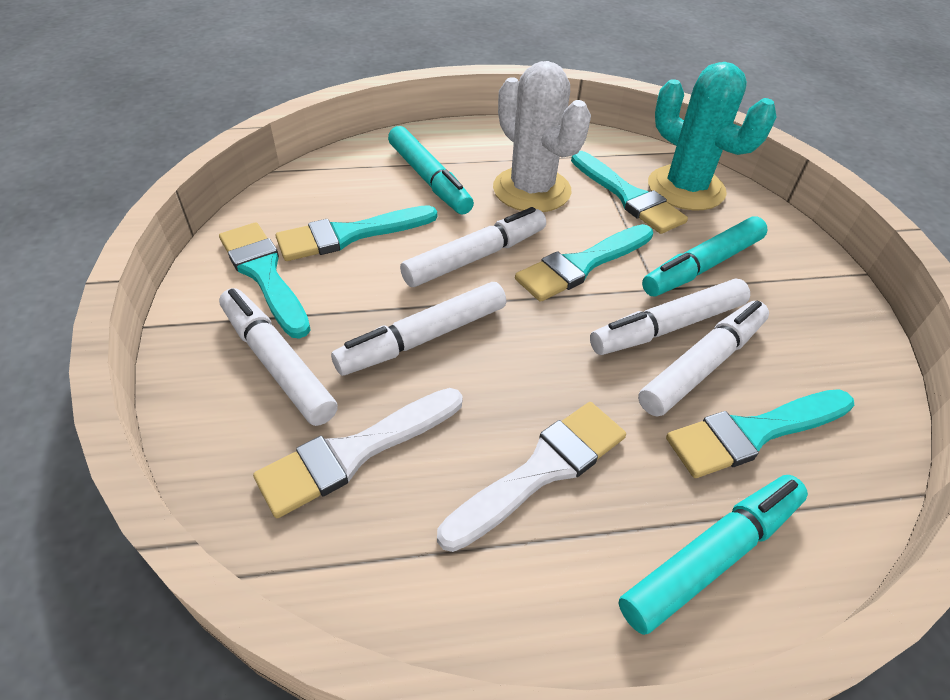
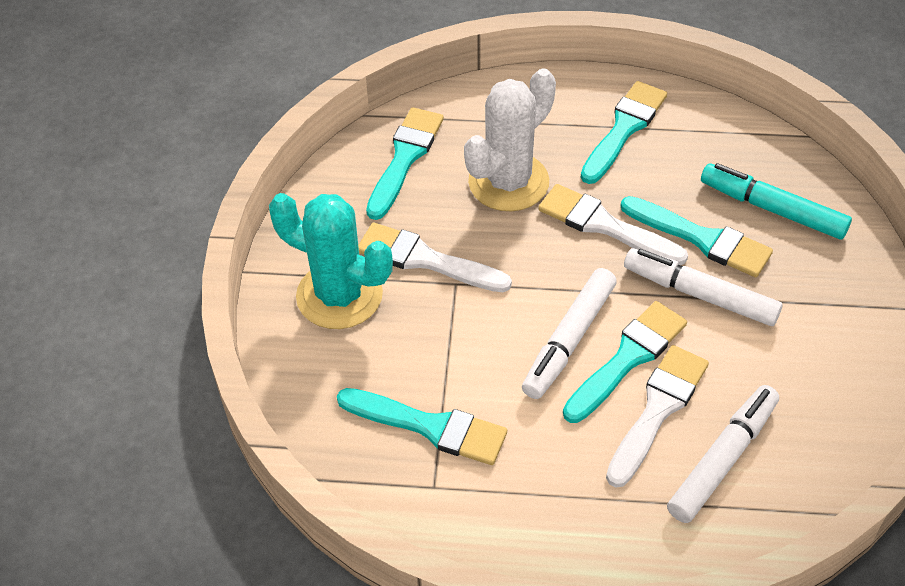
turquoise marker: [388,126,474,215] [619,475,808,635] [642,216,768,296] = 3 -> [701,163,852,239] = 1
white brush: [253,388,463,518] [437,402,626,552] = 2 -> [358,223,512,292] [538,184,688,265] [606,345,709,487] = 3
white marker: [219,288,338,426] [331,282,506,376] [400,207,546,287] [590,279,750,355] [638,301,769,417] = 5 -> [522,268,617,399] [624,248,782,326] [667,385,779,523] = 3

